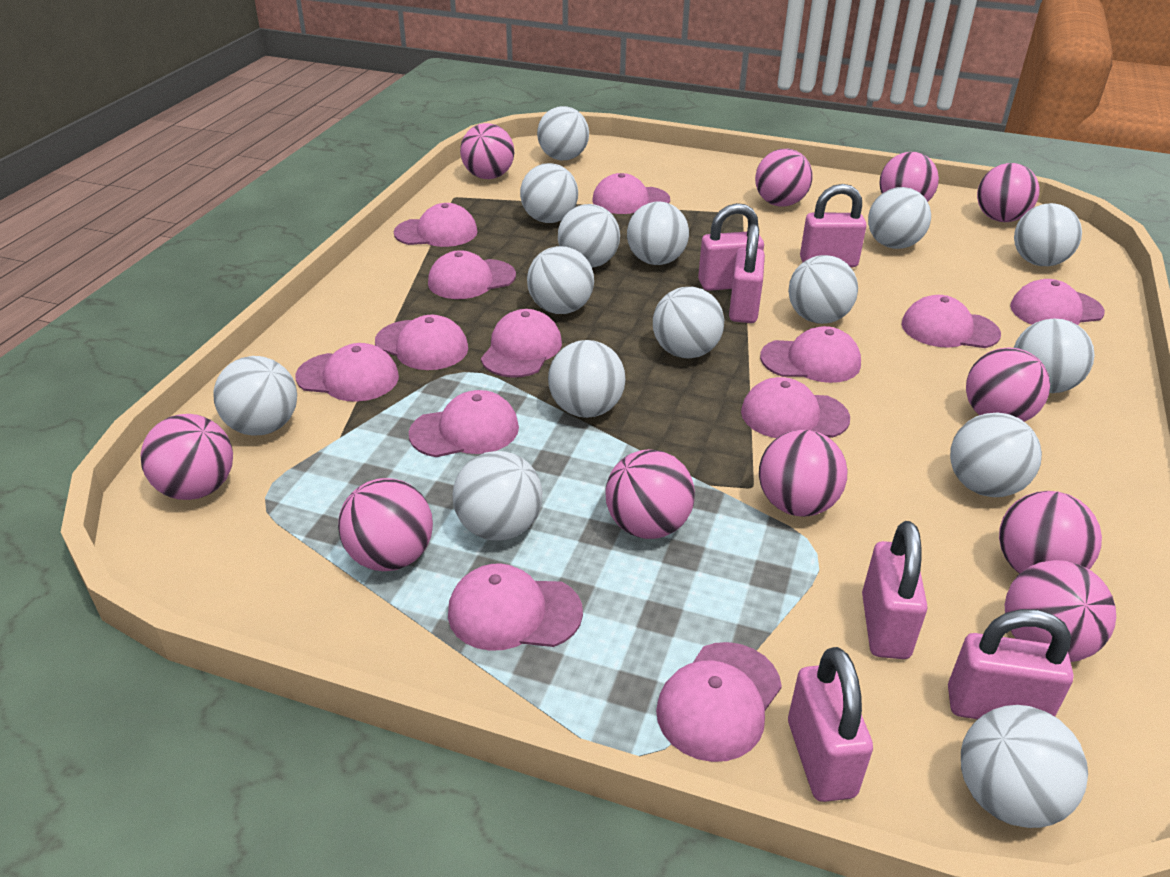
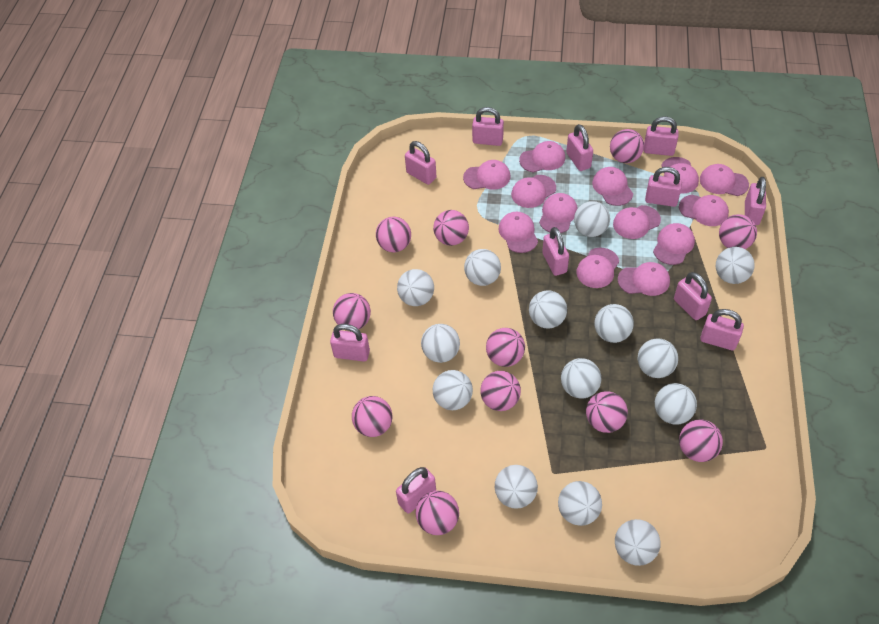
pink padlock: [698,203,764,291] [729,224,765,323] [788,647,873,802] [800,184,867,267] [862,521,928,659] [948,609,1073,719] = 6 -> [330,324,370,362] [396,467,436,514] [405,141,436,185] [472,107,504,146] [542,227,569,276] [566,124,593,171] [644,116,679,156] [645,167,682,207] [674,272,712,320] [700,309,744,350] [745,177,766,225] = 11
white ball: [214,356,297,436] [453,451,543,541] [520,163,578,223] [527,246,594,314] [537,106,589,160] [548,340,626,418] [558,204,620,268] [627,202,689,265] [653,287,724,358] [788,255,858,324] [868,187,931,249] [950,412,1042,497] [961,705,1088,828] [1014,203,1082,266] [1014,319,1095,393] = 15 -> [397,269,434,306] [421,324,460,363] [433,370,473,410] [464,249,501,286] [495,465,538,509] [529,290,567,329] [558,481,602,526] [561,358,601,398] [574,201,610,237] [595,304,634,343] [615,519,661,566] [638,338,678,378] [655,383,697,425] [716,247,754,284] = 14

